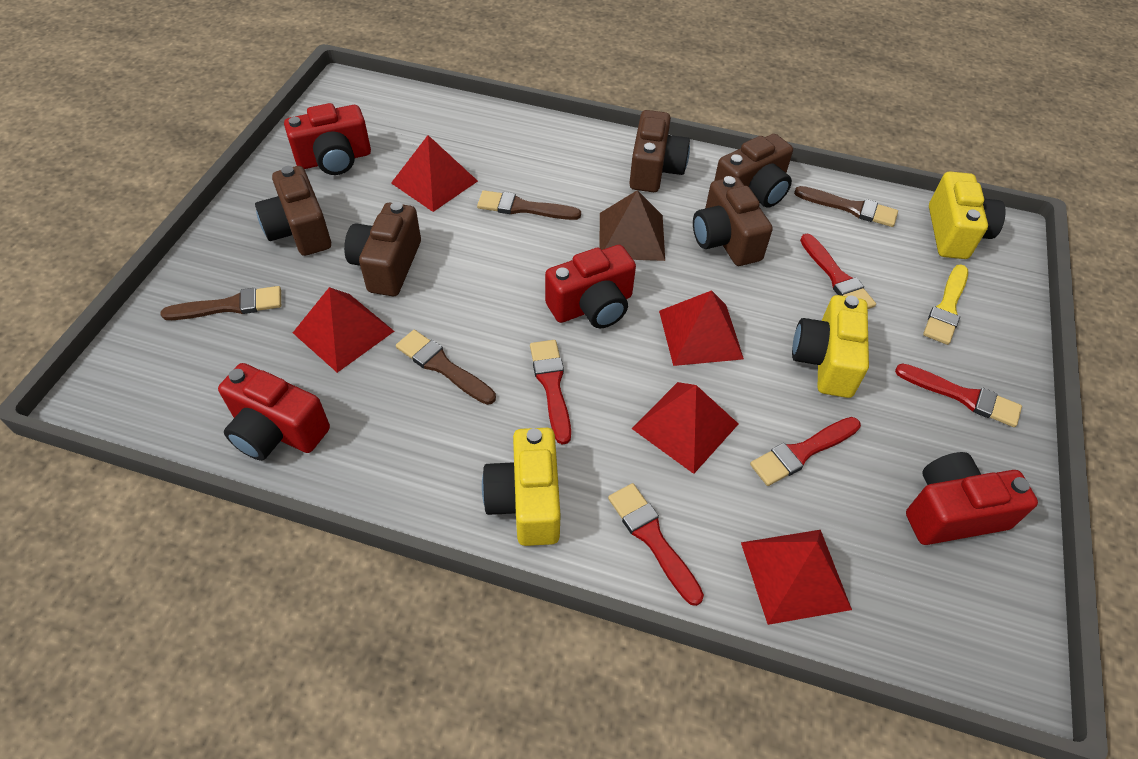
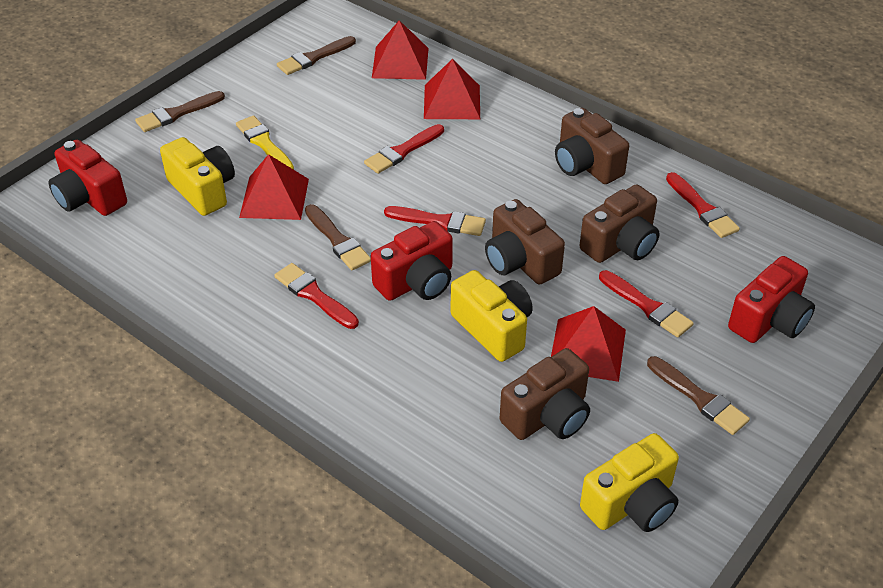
brown camera: [255,166,331,256] [344,202,421,296] [629,110,690,192] [693,176,773,266] [714,134,793,208] = 5 -> [485,199,565,285] [500,348,590,440] [555,108,629,184] [579,184,660,263] = 4
brown pyramid: [600,190,665,261] = 1 -> none = 0
red camera: [218,363,330,461] [284,103,371,175] [545,245,636,328] [906,452,1038,545] = 4 -> [49,140,127,216] [371,221,453,301] [728,256,815,343] = 3
red pyramid: [293,287,394,373] [391,135,478,212] [632,382,738,474] [659,290,744,366] [741,530,852,625] = 5 -> [239,154,309,220] [372,20,429,80] [424,59,480,119] [551,306,626,382] = 4

